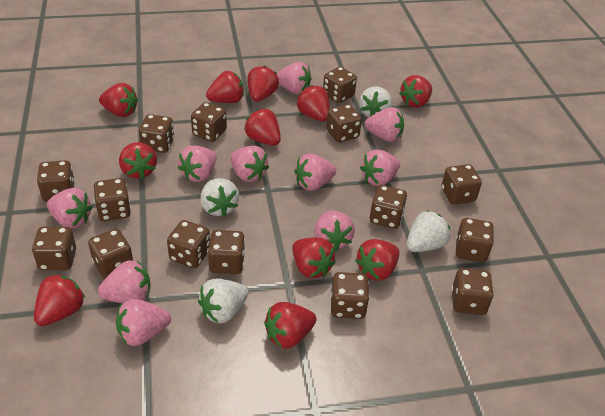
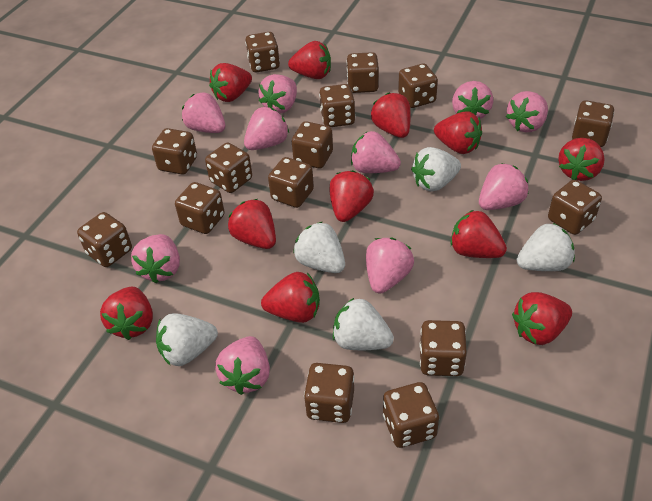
white strawberry: [198,279,249,323] [200,178,239,217] [359,86,392,117] [407,210,450,252] = 4 -> [156,313,218,366] [293,222,345,273] [333,297,394,350] [411,147,461,192] [517,223,575,271] = 5

